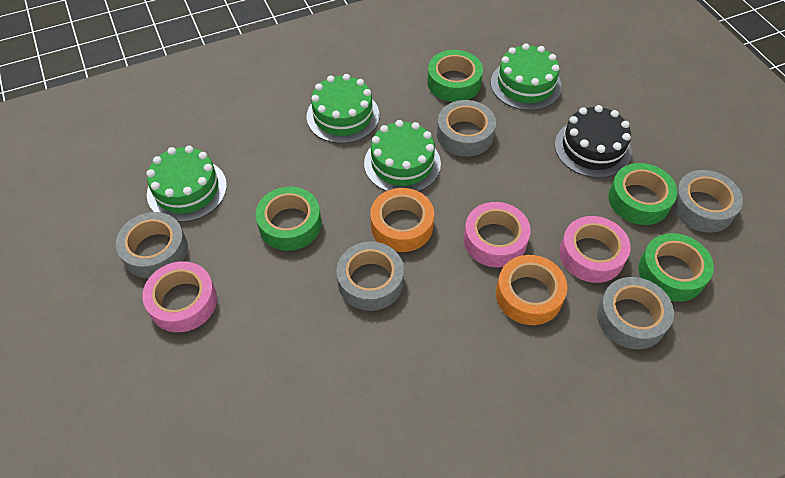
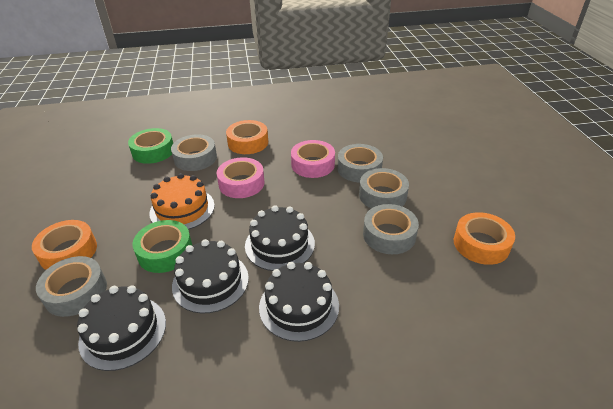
black cake: [555,105,631,178] = 1 -> [77,285,166,371] [172,239,249,313] [245,205,315,271] [259,262,339,342] = 4
green cake: [146,146,227,222] [307,74,379,144] [364,120,441,191] [491,43,562,111] = 4 -> none = 0
green tape: [256,186,321,251] [427,50,483,102] [609,163,678,225] [638,233,714,302] = 4 -> [128,128,173,164] [132,220,192,273] = 2
orange cake: none = 0 -> [149,173,215,230] = 1
orange tape: [370,188,434,252] [496,255,568,325] = 2 -> [32,220,97,270] [226,120,268,154] [454,212,515,265] = 3
pink tape: [142,261,217,332] [464,202,531,268] [559,216,631,283] = 3 -> [217,157,265,198] [291,140,335,178] = 2

